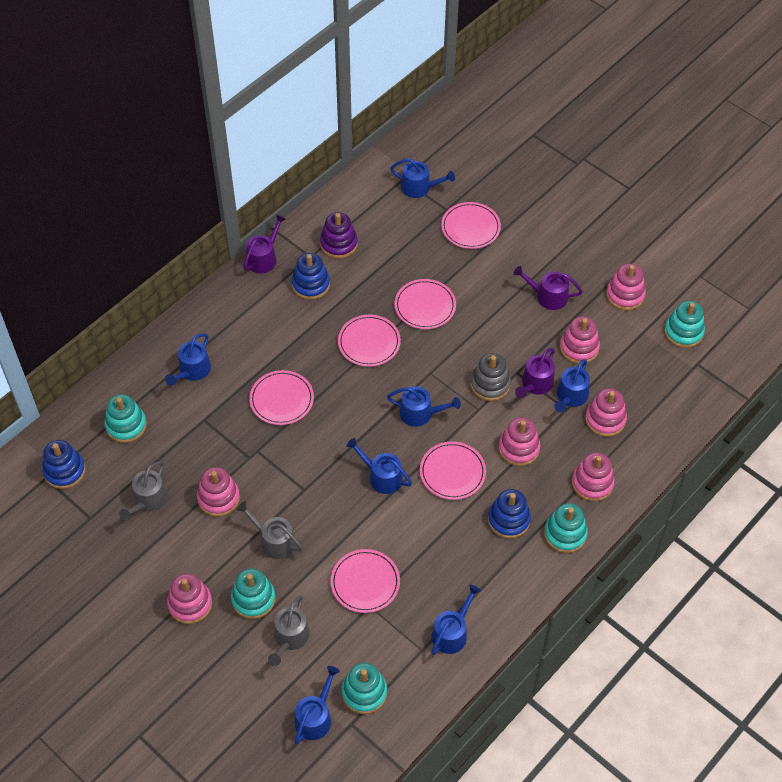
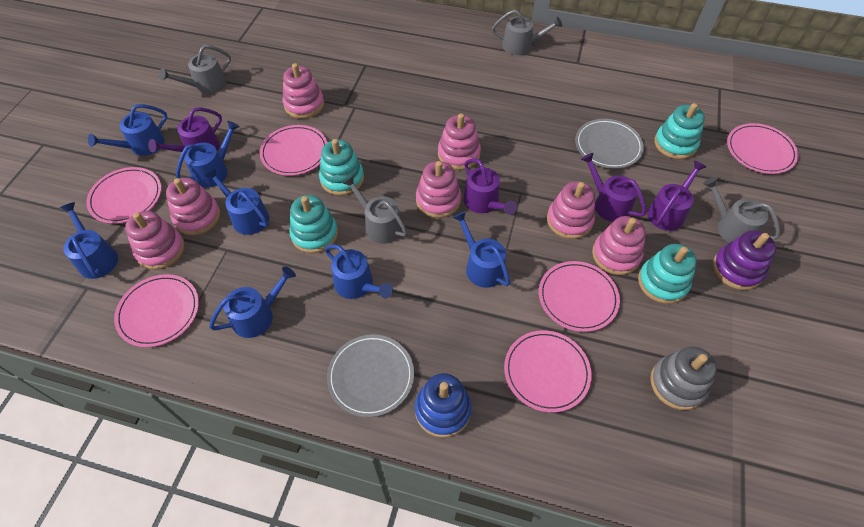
blue stacking toy: [42,440,86,489] [292,253,330,300] [488,489,531,539] = 3 -> [415,373,472,438] = 1
grey plate: none = 0 -> [327,334,414,417] [575,119,644,169] = 2
grey watering can: [119,461,168,521] [236,501,303,559] [268,596,310,666] = 3 -> [159,45,231,94] [343,175,408,244] [492,10,562,55] [703,177,780,243] = 4
purple watering can: [243,214,286,273] [513,266,583,310] [515,348,555,398] = 3 -> [148,107,222,152] [463,158,517,215] [581,153,646,222] [647,161,706,231] = 4
turquoise stacking toy: [104,394,147,443] [231,568,275,619] [342,663,387,714] [544,503,588,553] [664,301,705,348] = 5 -> [289,195,338,253] [319,139,364,196] [638,244,697,304] [654,103,705,159] = 4

